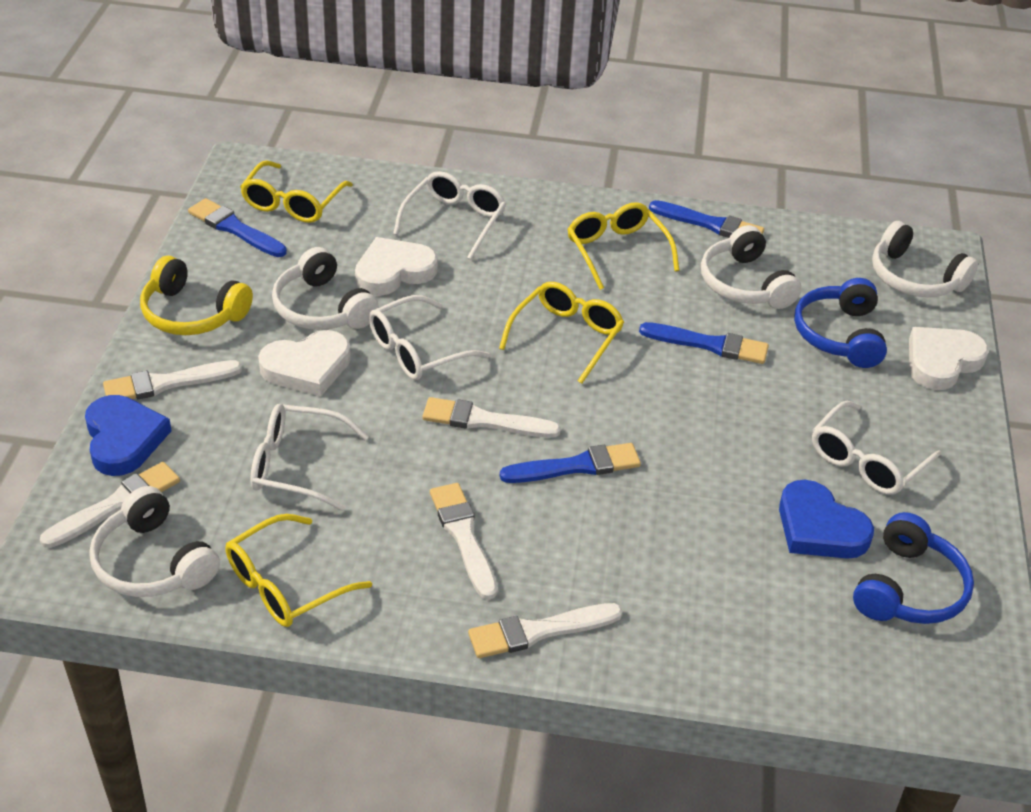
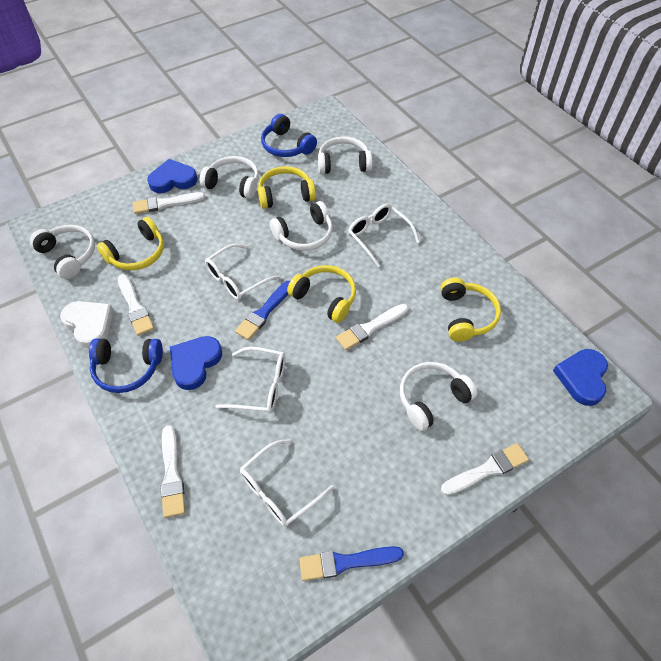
blue brush: [188,198,287,257] [500,443,641,483] [639,322,769,364] [649,200,764,238] = 4 -> [235,281,290,340] [299,546,404,581] = 2
blue heart: [85,395,171,476] [779,480,874,559] = 2 -> [147,159,197,193] [170,336,222,390] [553,349,608,406] = 3
white headphones: [89,486,220,597] [272,247,379,330] [701,225,801,309] [872,221,978,297] = 4 -> [30,225,95,279] [200,156,259,199] [270,201,333,251] [318,136,372,174] [400,362,477,431] = 5
white heart: [258,330,351,396] [355,237,438,296] [909,327,989,390] = 3 -> [60,301,114,348] = 1
yellow glasses: [225,514,372,627] [240,160,353,223] [499,282,624,384] [567,202,679,290] = 4 -> none = 0
yellow headphones: [140,256,253,335] = 1 -> [97,217,164,270] [258,166,316,209] [287,265,356,323] [440,278,501,342] = 4

